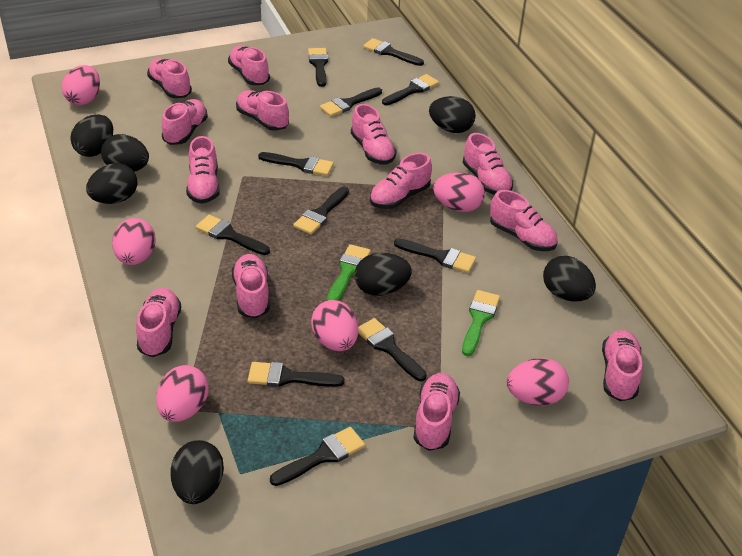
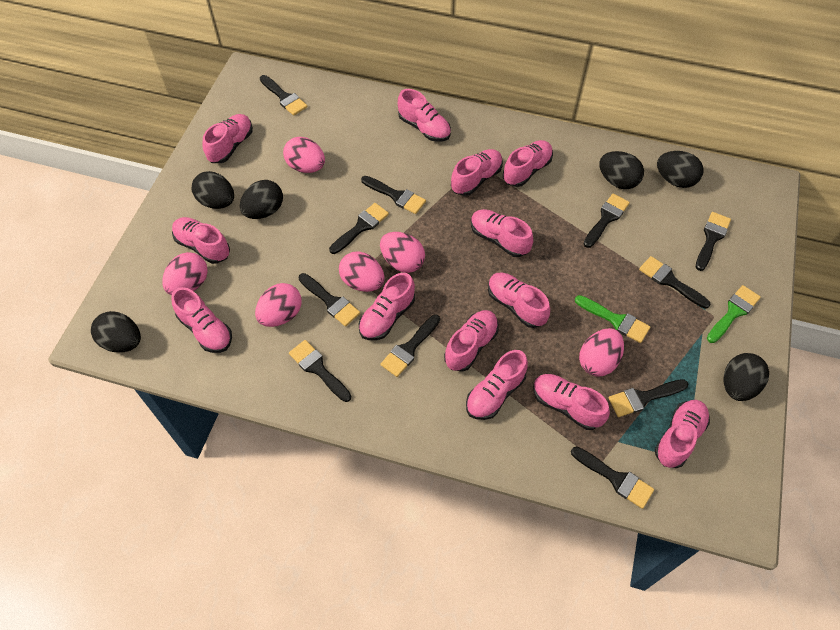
black egg: [71,114,113,157] [86,163,137,204] [101,134,149,172] [170,440,224,504] [355,253,412,296] [429,96,476,133] [543,256,596,302] = 7 -> [91,311,141,352] [191,171,234,209] [240,180,283,219] [599,151,644,189] [657,151,703,188] [723,353,769,401] = 6

